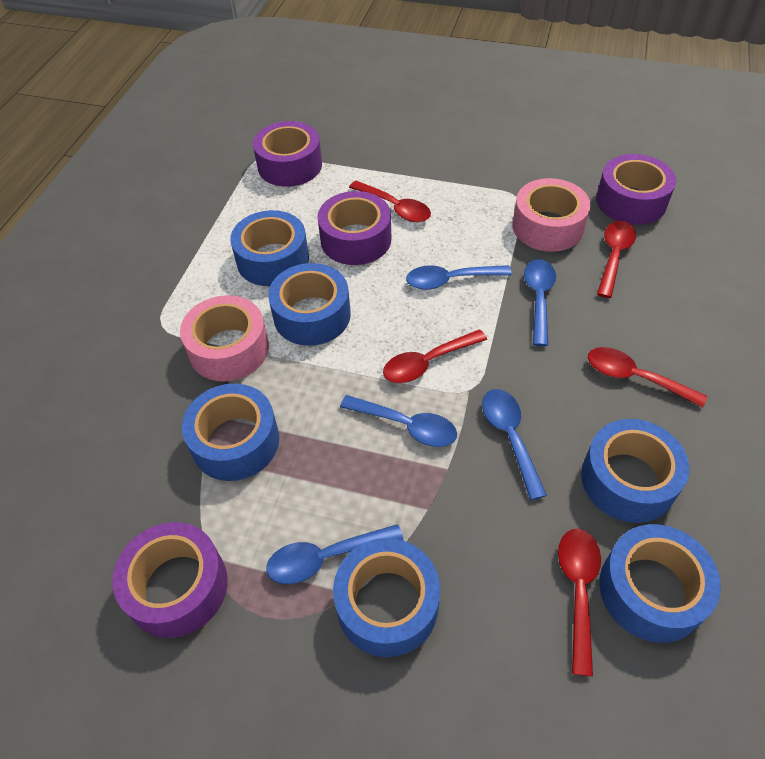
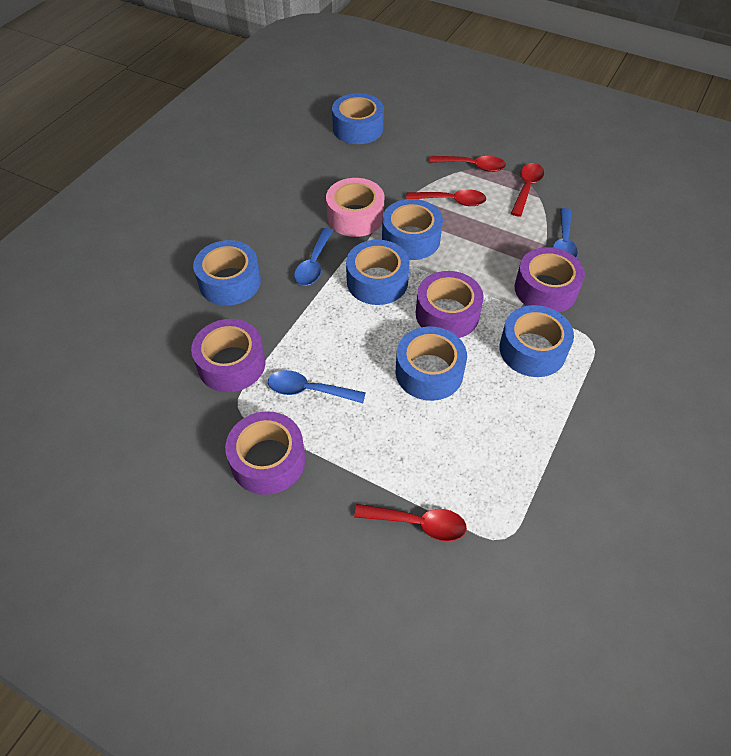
blue spoon: [266,524,404,584] [340,395,457,447] [406,265,512,290] [482,389,547,500] [524,259,556,346] = 5 -> [268,370,366,403] [294,228,333,286] [552,208,578,257] = 3
pink tape: [180,295,269,381] [512,178,591,252] = 2 -> [326,178,384,237] = 1
red spoon: [349,181,431,222] [383,330,487,383] [558,529,601,676] [588,347,707,408] [597,221,636,298] = 5 -> [354,504,467,541] [406,189,486,206] [430,156,506,172] [511,163,544,217] = 4

